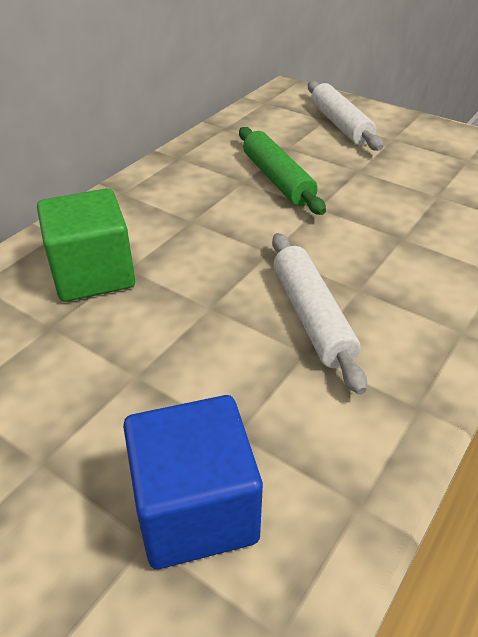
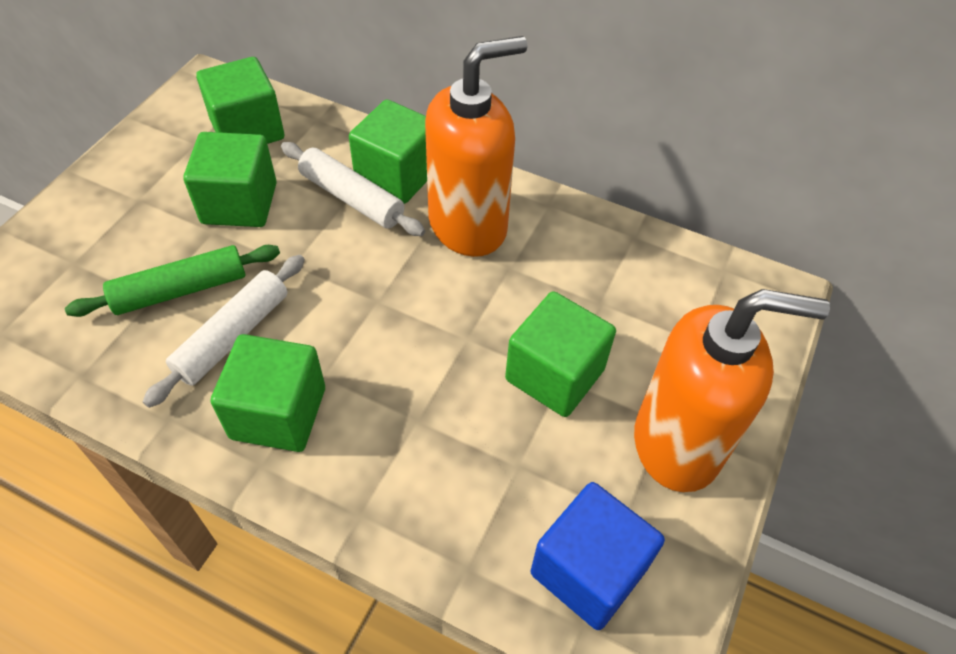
green cube: [37,188,135,302] = 1 -> [183,132,277,227] [196,57,284,144] [210,334,325,452] [349,99,427,204] [505,291,616,417] = 5
orange soap dispenser: none = 0 -> [425,36,528,257] [634,289,830,492] = 2

